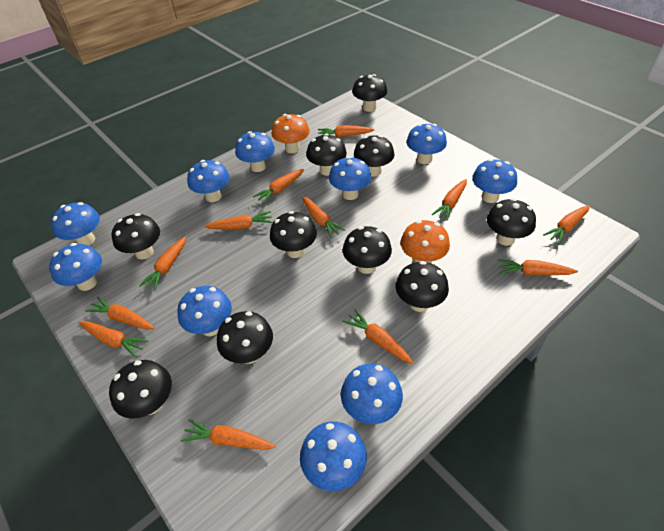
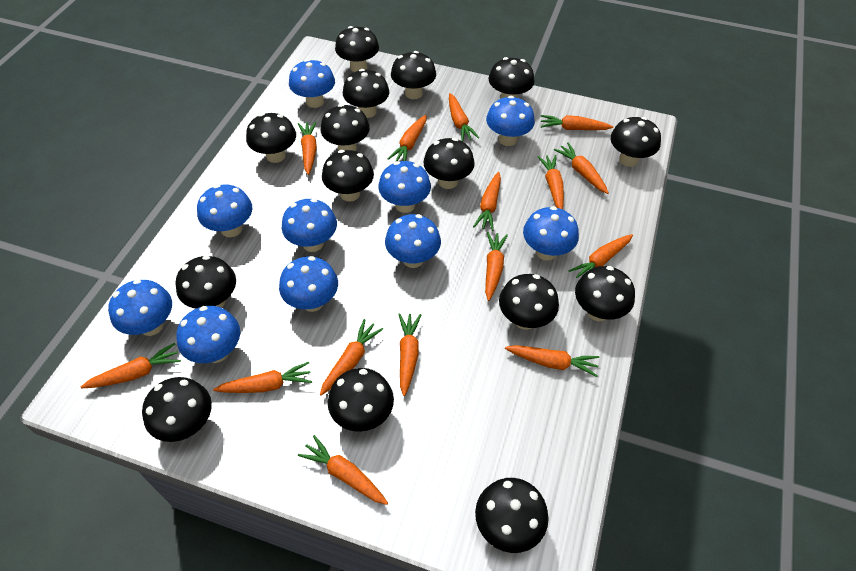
black mushroom: [109,360,172,418] [112,213,160,259] [217,311,273,364] [270,211,317,258] [306,134,347,176] [343,226,392,274] [352,74,387,112] [354,135,394,177] [396,261,449,312] [487,198,536,246] = 10 -> [142,377,212,442] [175,255,236,309] [246,113,296,163] [321,104,370,151] [322,150,374,201] [328,368,394,432] [335,26,379,72] [343,69,389,118] [391,51,436,99] [423,138,475,189] [475,478,549,553] [489,57,534,99] [499,274,559,329] [575,266,635,321] [610,117,661,167] = 15
orange carrot: [79,321,149,358] [85,297,154,330] [139,236,186,290] [180,419,275,450] [204,211,273,230] [253,169,304,204] [302,196,345,238] [318,125,375,137] [342,309,414,364] [432,179,467,221] [498,259,578,275] [543,205,590,244] = 12 -> [81,343,181,388] [213,362,312,393] [298,122,317,175] [298,435,388,505] [320,319,383,396] [388,115,427,161] [398,313,421,396] [449,93,479,142] [473,172,501,231] [485,232,508,301] [505,345,599,377] [537,155,564,209] [541,115,613,130] [554,143,609,194] [569,234,633,278] = 15
orange mushroom: [272,114,310,153] [401,220,450,264] = 2 -> none = 0

